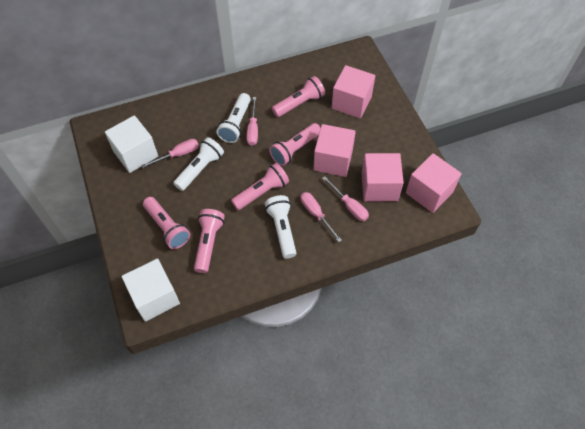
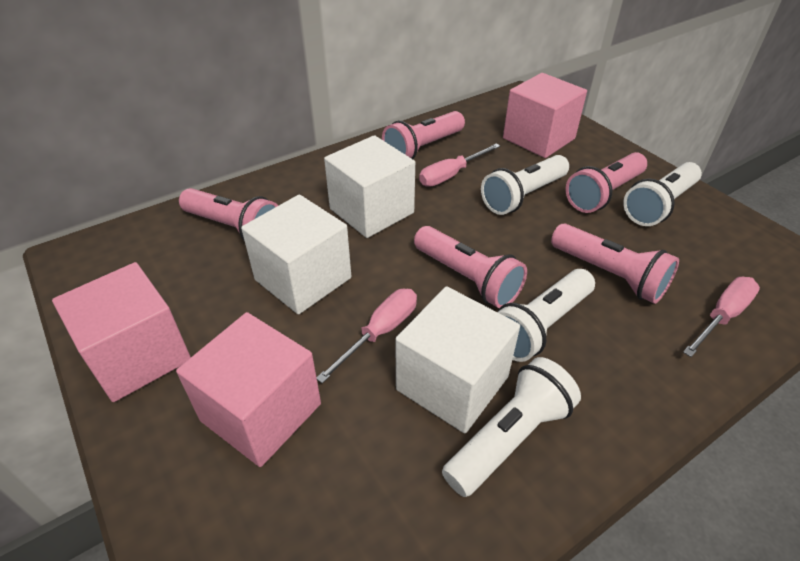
pink cube: [313,124,356,177] [332,65,375,119] [361,153,404,201] [406,153,462,213] = 4 -> [52,262,191,402] [176,312,321,467] [503,73,587,158] = 3
pink screwdriver: [141,139,199,168] [247,97,258,146] [301,192,342,242] [322,176,369,221] = 4 -> [316,289,417,384] [419,143,500,187] [683,277,760,357] = 3
white cube: [105,115,158,173] [122,258,180,322] = 2 -> [241,194,351,314] [324,135,415,238] [395,286,520,433] = 3
white flashlight: [173,137,224,191] [217,93,251,143] [265,195,296,259] = 3 -> [442,357,581,497] [481,155,569,215] [498,269,595,362] [623,162,702,226] = 4

